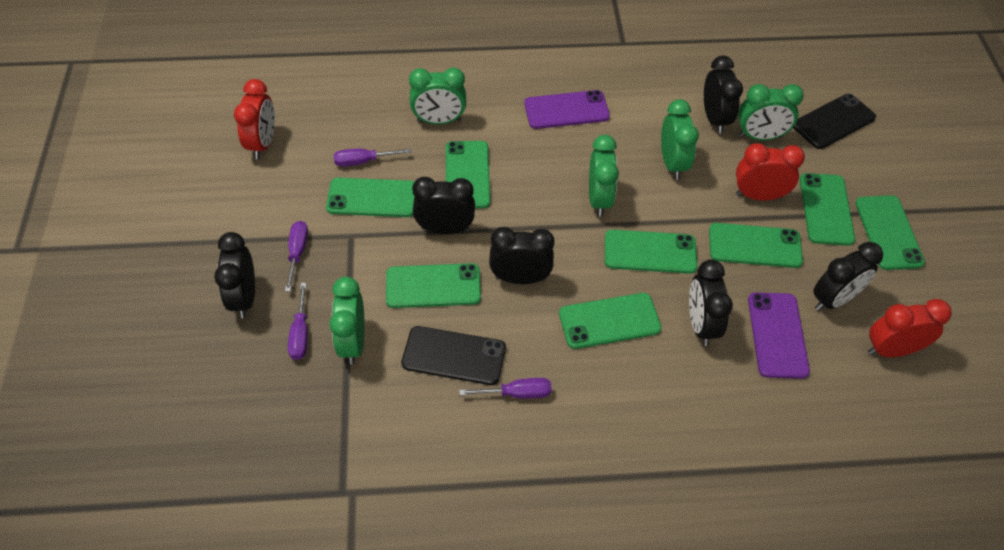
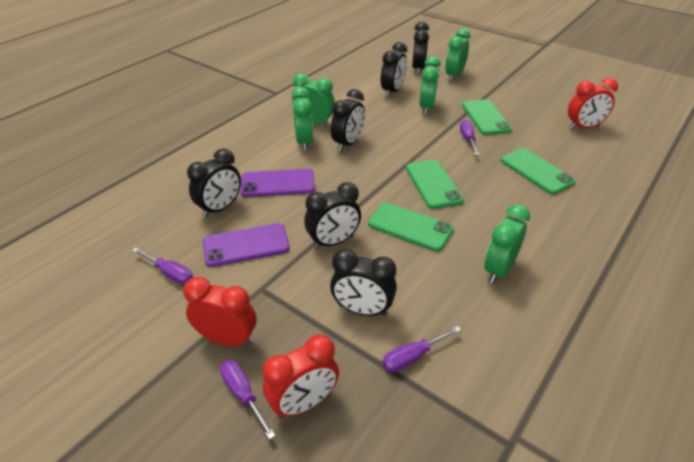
black phone: [401,326,506,385] [793,94,876,149] = 2 -> none = 0
green phone: [326,178,415,217] [386,263,481,308] [446,141,490,208] [559,293,662,349] [605,229,697,274] [709,223,803,268] [800,173,855,246] [855,195,925,270] = 8 -> [368,202,454,251] [406,160,464,209] [462,99,512,135] [501,148,576,194] = 4

